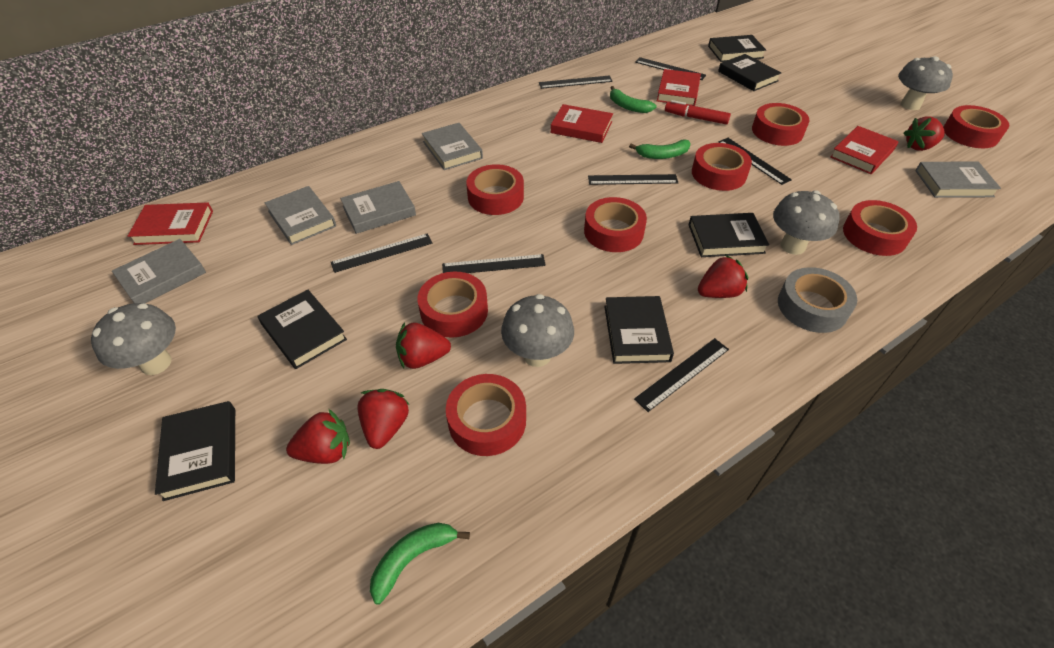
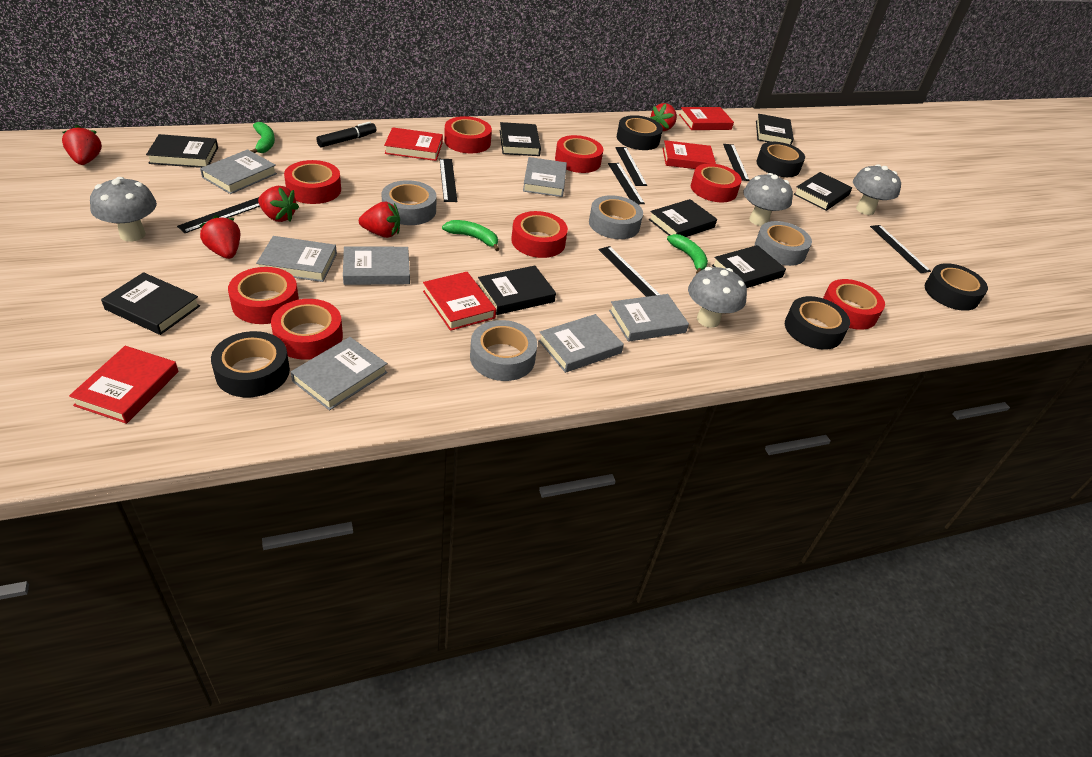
black book: [155,401,235,501] [257,290,347,369] [604,296,674,364] [689,213,769,257] [708,35,766,62] [718,54,781,91] = 6 -> [101,272,200,335] [146,134,218,168] [478,266,556,315] [500,122,541,156] [649,199,717,237] [712,245,786,288] [756,114,794,145] [794,172,852,211] = 8
black marker: none = 0 -> [316,122,377,147] = 1
black tape: none = 0 -> [211,331,290,397] [617,115,663,150] [756,142,805,177] [785,296,850,350] [925,263,988,311] = 5
grey book: [112,239,206,303] [265,186,336,245] [340,181,416,234] [422,123,483,170] [915,161,1001,198] = 5 -> [200,149,277,194] [256,236,337,282] [291,337,388,410] [343,247,410,285] [523,157,567,197] [538,314,624,373] [609,294,689,342] = 7
grey tape: [778,267,857,333] = 1 -> [381,180,437,225] [470,320,537,381] [589,195,643,239] [755,221,812,266] = 4
red book: [128,202,213,245] [551,104,613,143] [657,69,701,106] [830,126,899,174] = 4 -> [69,346,179,424] [384,127,443,161] [423,272,496,331] [663,140,716,169] [679,107,734,130] = 5
red marker: [665,100,731,125] = 1 -> none = 0

